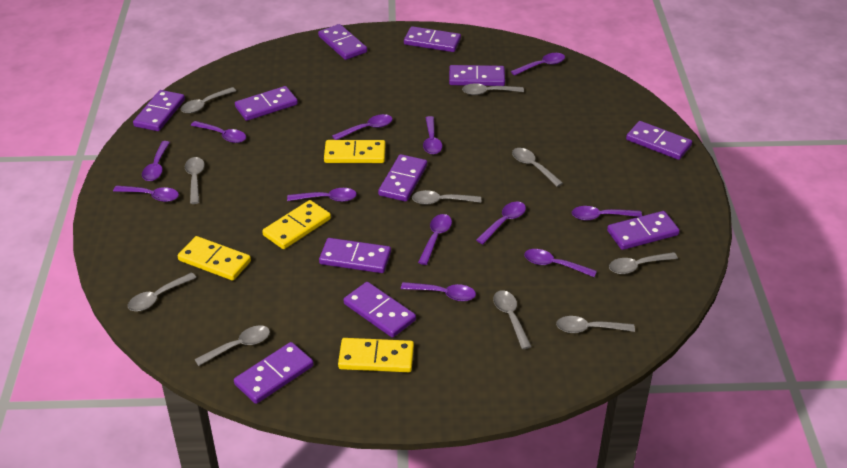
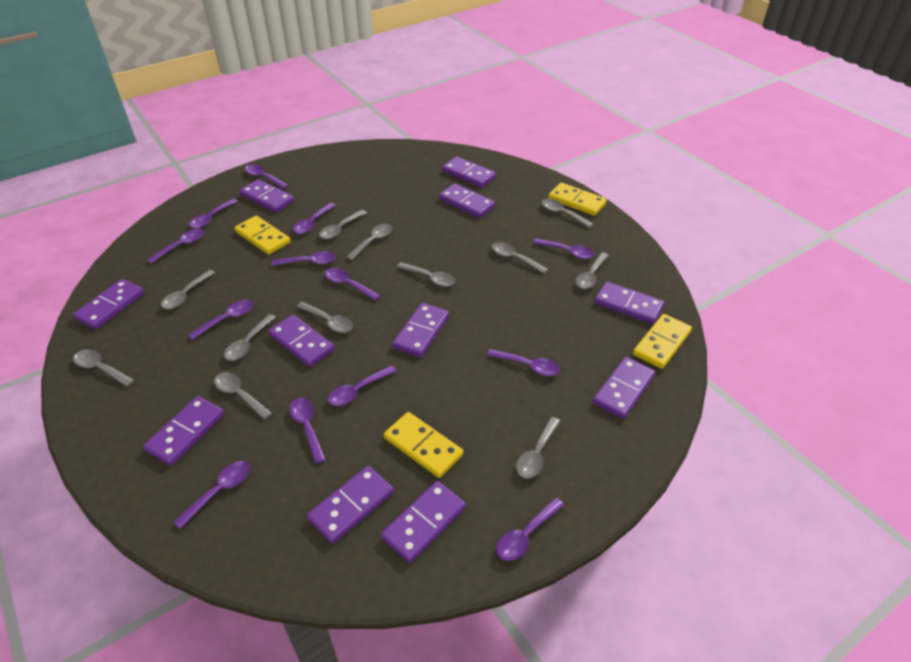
grey spoon: [128,272,197,311] [181,87,236,114] [185,157,205,204] [194,325,270,366] [412,190,481,205] [462,83,524,95] [493,290,532,349] [512,148,563,187] [556,316,635,333] [609,252,678,274] = 10 -> [73,349,134,387] [161,270,215,309] [214,372,272,420] [224,314,276,361] [297,302,353,333] [319,210,367,239] [346,224,392,260] [396,262,455,287] [492,242,548,274] [516,417,561,479] [542,199,594,228] [576,252,609,289] = 12
purple spoon: [113,185,179,202] [142,141,170,181] [191,121,246,143] [287,188,357,202] [332,114,392,140] [401,282,476,301] [418,214,452,265] [423,116,443,155] [476,202,526,244] [511,53,565,76] [524,249,597,277] [572,206,642,220] = 12 -> [147,229,204,264] [173,461,250,529] [188,299,254,340] [189,199,238,229] [245,164,289,189] [271,251,336,266] [289,398,326,464] [293,203,336,234] [325,268,381,301] [328,365,396,406] [487,349,560,376] [496,498,564,561] [533,238,595,259] = 13

